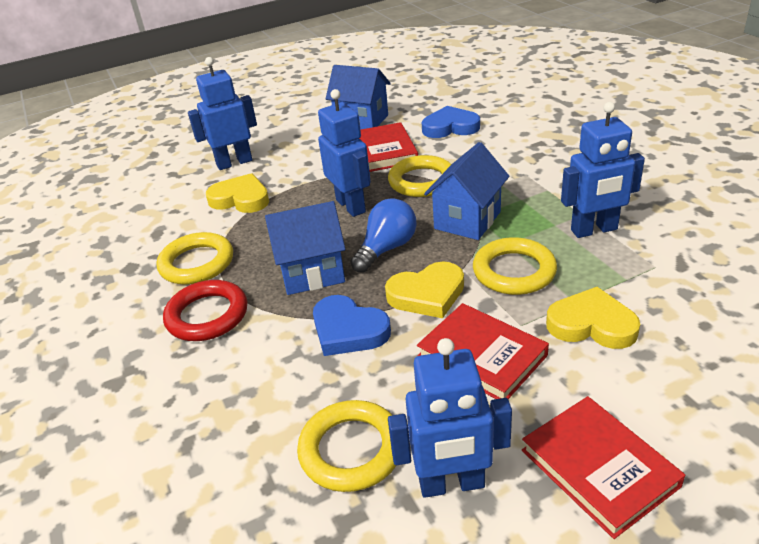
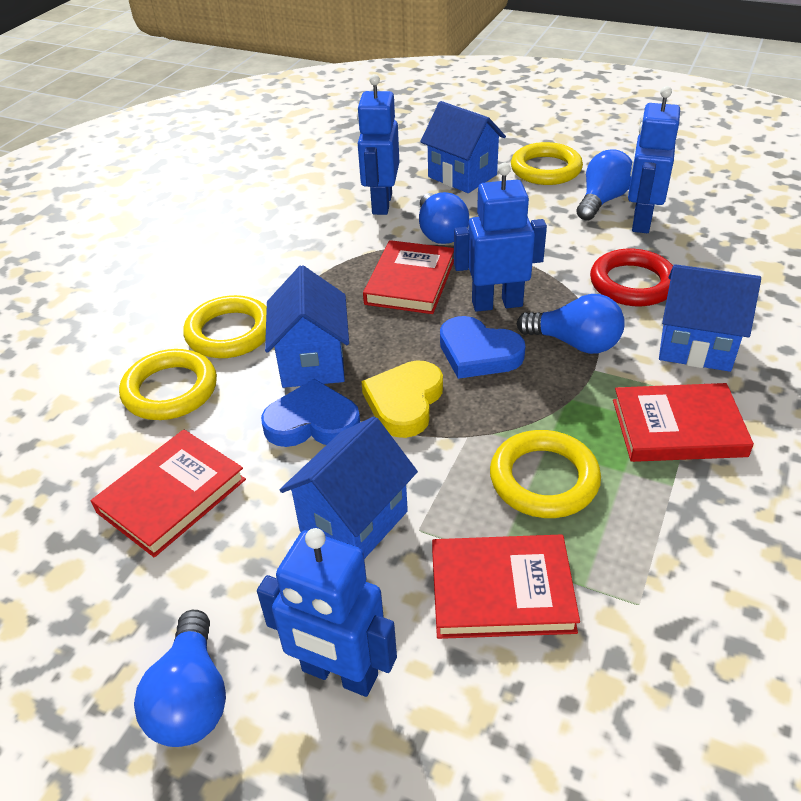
blue house: [265,201,346,295] [326,65,391,130] [424,142,509,240] = 3 -> [265,265,349,388] [280,416,418,559] [420,101,506,193] [659,264,761,372] = 4
blue light bulb: [350,198,417,273] = 1 -> [134,610,226,747] [419,192,469,244] [517,294,625,354] [576,149,632,221] = 4
red book: [359,122,418,172] [417,303,549,399] [522,396,685,539] = 3 -> [91,429,246,557] [363,240,454,314] [432,535,580,639] [613,383,754,462] = 4
yellow heart: [206,173,269,213] [385,261,464,318] [546,287,640,349] = 3 -> [361,360,443,438] = 1

